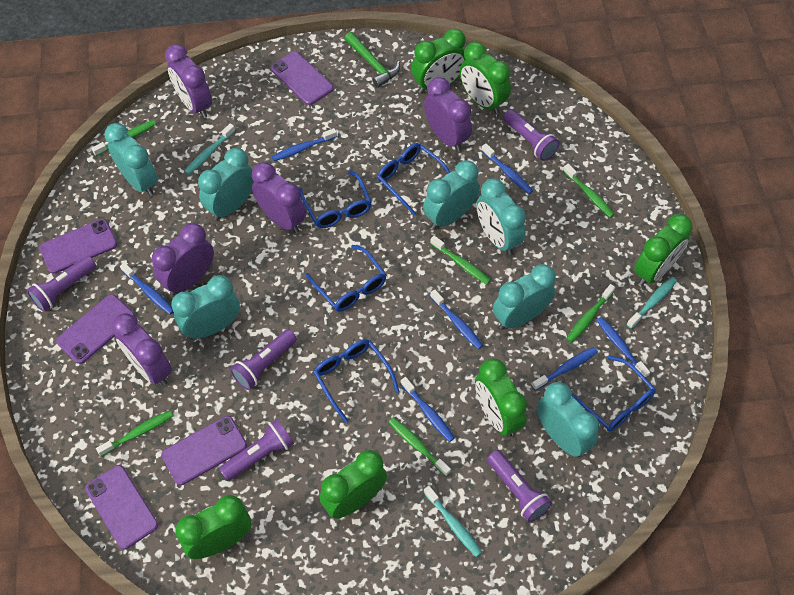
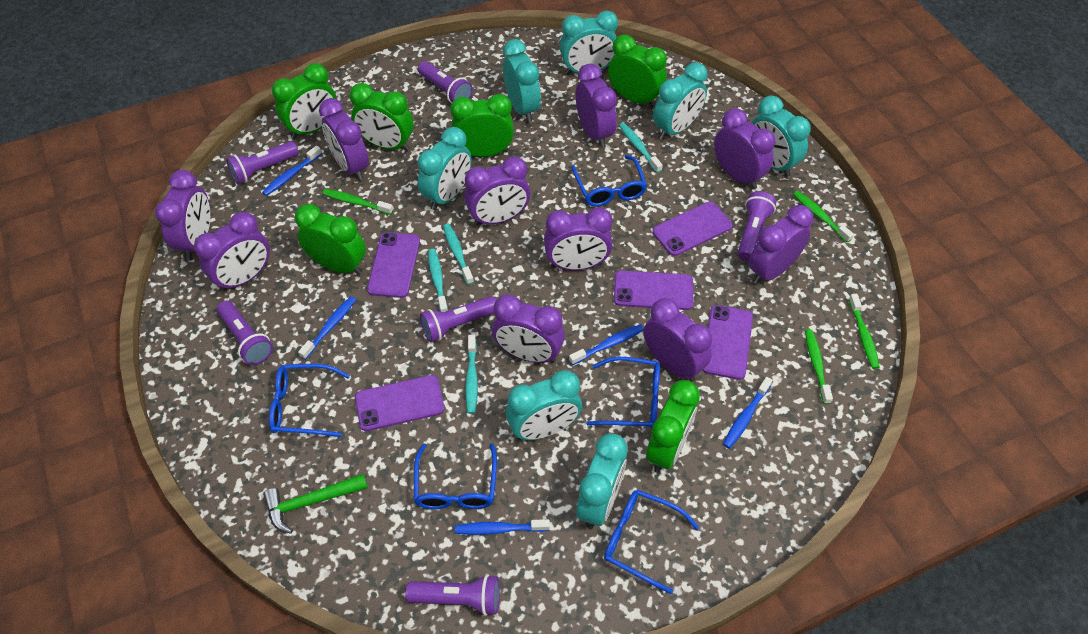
blue toothbrush: [120,263,173,315] [272,128,337,161] [401,377,455,442] [430,289,483,349] [481,143,533,194] [532,347,598,391] [597,317,650,378] = 7 -> [262,146,322,196] [298,296,356,360] [455,519,550,535] [569,324,644,365] [723,377,773,449] = 5
green toothbrush: [91,120,156,156] [96,411,173,456] [389,418,451,476] [430,236,491,285] [563,164,614,218] [566,284,615,343] = 6 -> [323,189,393,215] [793,191,854,243] [805,329,833,404] [848,294,880,369] = 4
purple clock: [112,313,172,386] [152,223,214,295] [165,44,212,118] [252,162,306,233] [424,77,472,152] = 5 -> [155,170,210,260] [194,212,270,292] [319,98,369,181] [464,156,530,226] [492,294,565,363] [544,207,612,270] [576,64,617,148] [644,298,712,382] [714,108,775,189] [749,205,813,284] = 10
purple flashlight: [27,256,96,312] [219,419,294,481] [230,329,297,390] [487,450,552,523] [503,109,560,161] = 5 -> [217,301,273,365] [226,141,299,184] [406,574,500,616] [418,61,473,103] [420,296,496,342] [738,191,776,261] = 6
turquoise toothbrush: [184,123,235,175] [423,486,482,557] [626,277,677,329] = 3 -> [428,249,448,312] [443,224,474,285] [465,335,478,414] [619,123,663,173] = 4

